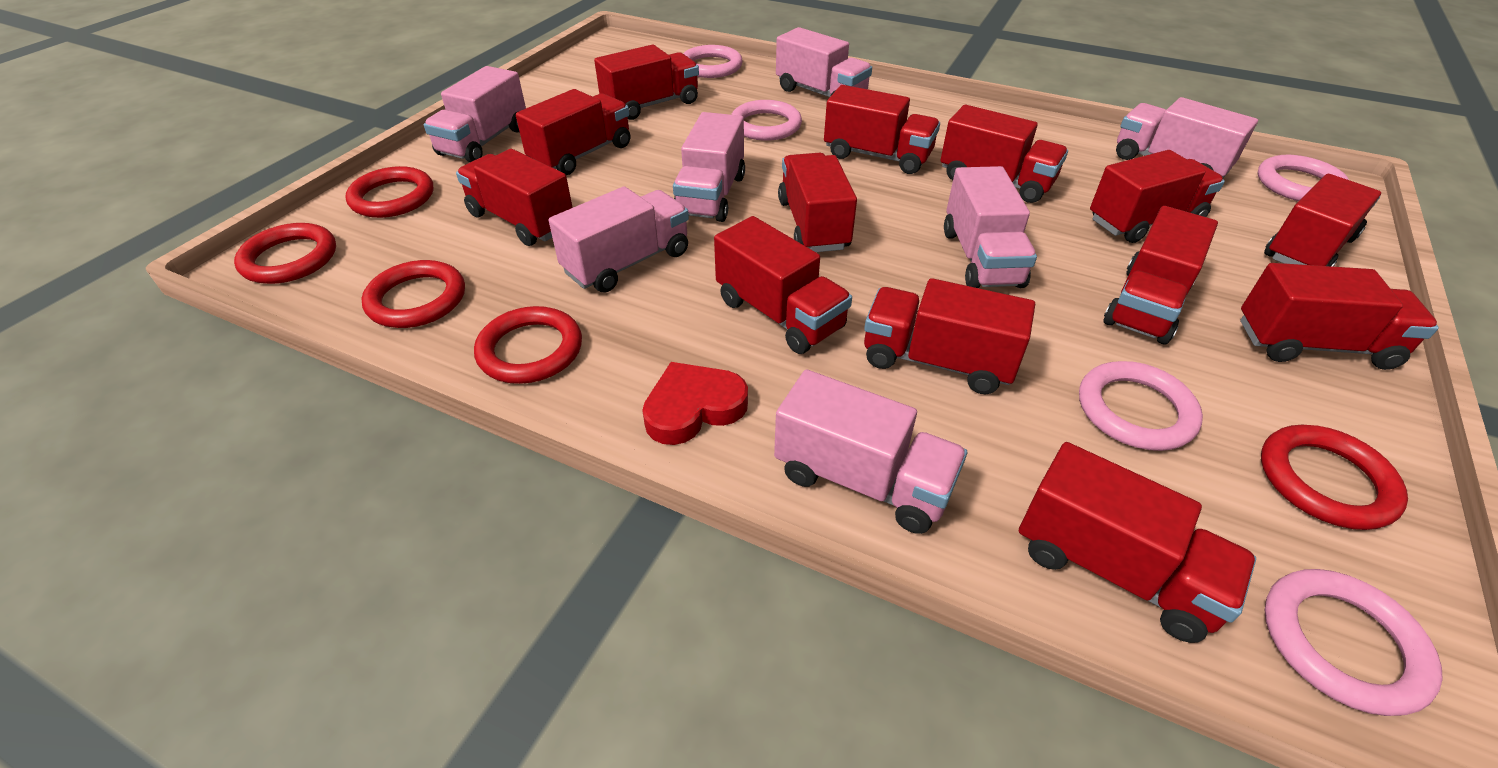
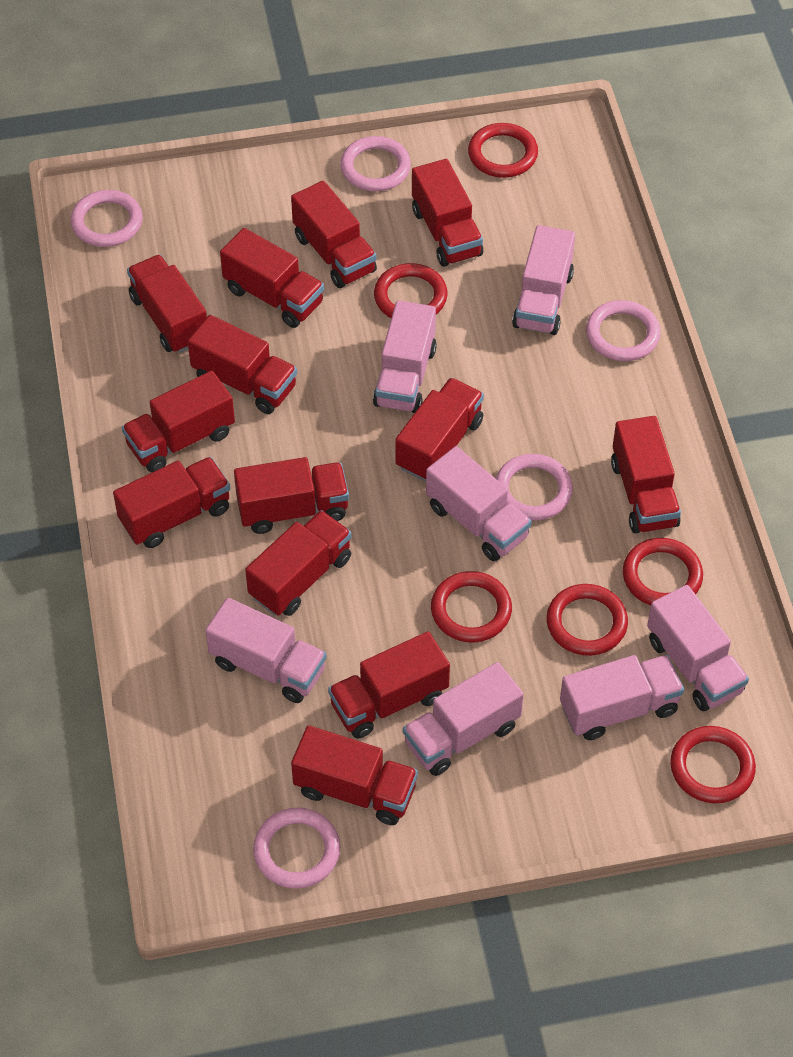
red heart: [642,362,748,445] = 1 -> none = 0
red ring: [234,223,336,284] [345,166,433,218] [361,260,465,328] [474,306,582,384] [1261,425,1408,530] = 5 -> [374,263,448,318] [431,571,512,643] [468,123,538,178] [546,584,628,656] [623,538,703,605] [670,726,756,803] = 6

